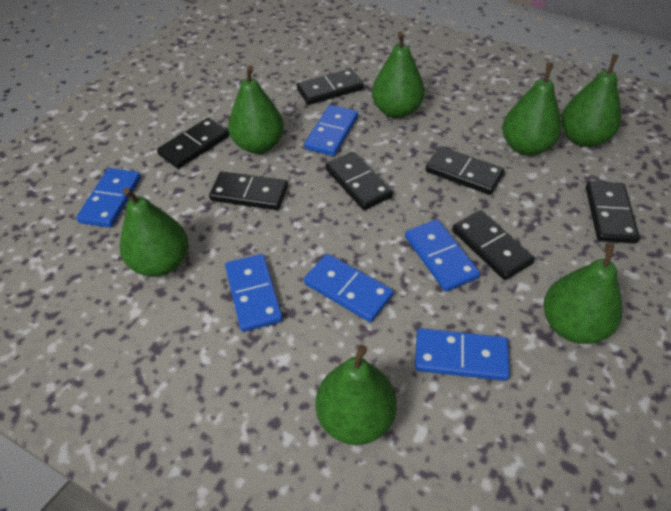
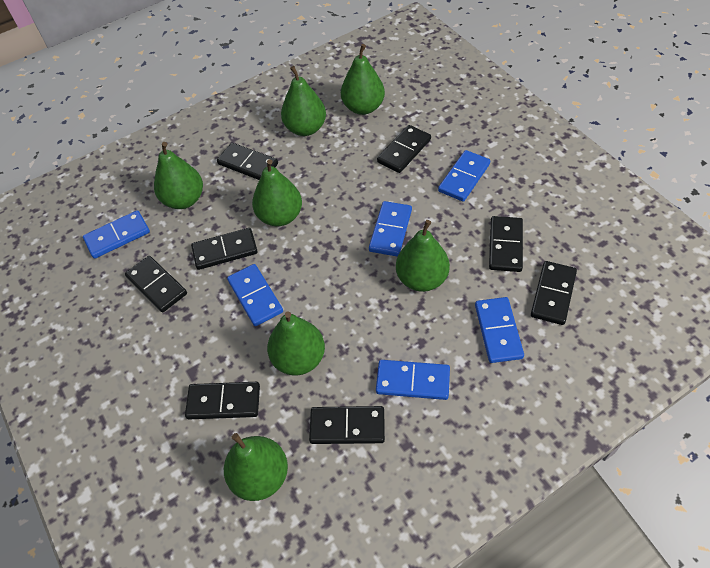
black domino: [157,118,229,169] [209,171,288,210] [297,69,364,105] [325,152,393,210] [425,146,504,195] [452,210,535,280] [586,181,640,244] = 7 -> [125,256,187,312] [185,382,260,419] [191,228,258,270] [217,143,278,180] [309,406,385,444] [377,125,431,173] [489,216,523,272] [531,261,577,325] = 8

